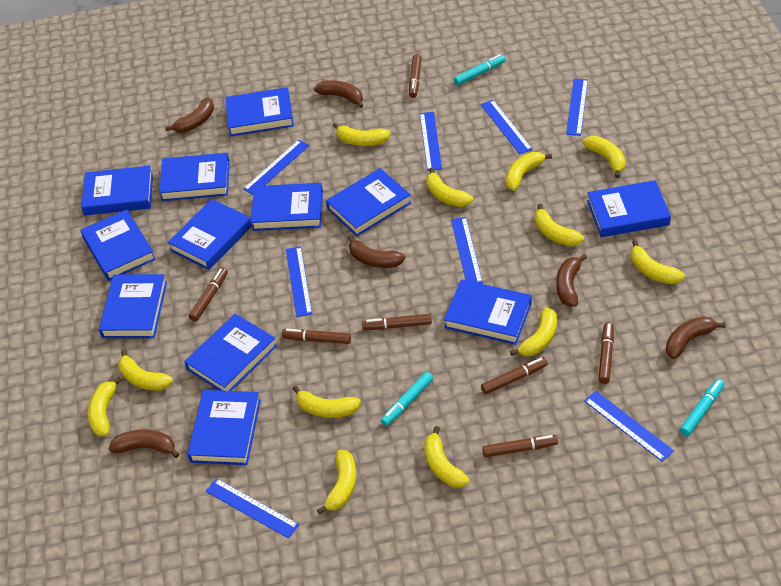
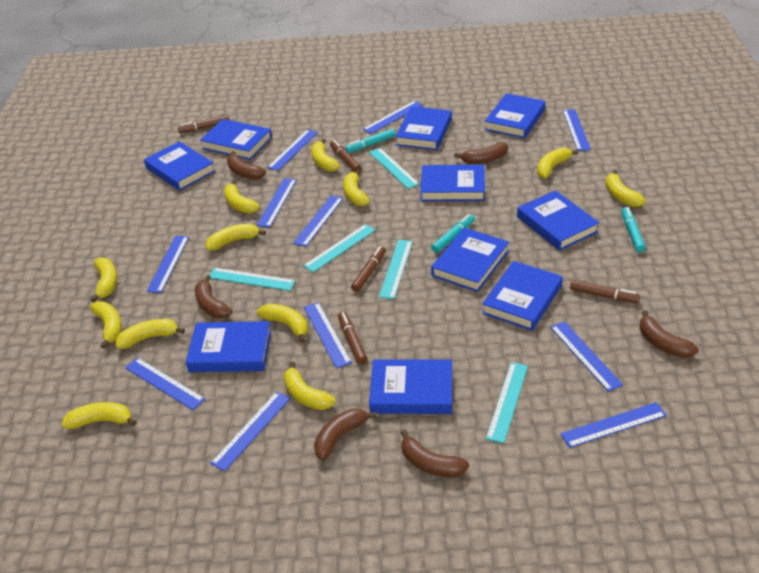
blue book: [80,209,156,281] [81,166,153,215] [99,274,167,338] [159,153,230,201] [168,199,252,270] [184,314,277,391] [187,390,261,465] [225,87,294,136] [251,183,323,231] [326,168,411,236] [444,280,532,345] [587,180,671,237] = 12 -> [144,141,215,191] [186,321,271,372] [200,119,272,160] [369,359,452,414] [395,106,452,150] [420,165,485,201] [431,228,509,292] [482,261,563,331] [485,93,545,138] [517,190,600,251] = 10
blue ruler: [206,478,299,539] [243,140,309,194] [286,246,312,317] [420,112,442,171] [451,217,483,284] [481,100,533,154] [566,79,588,136] [584,391,674,462] = 8 -> [125,358,205,410] [147,236,189,293] [210,392,290,471] [257,178,297,227] [267,129,318,171] [293,195,343,247] [304,302,352,368] [363,101,423,134] [550,321,623,392] [560,402,667,448] [563,109,591,151] = 11
brown marker: [189,268,228,322] [282,329,351,344] [362,314,432,330] [409,54,421,98] [481,357,548,394] [482,435,558,457] [598,322,614,384] = 7 -> [178,115,230,133] [330,140,361,172] [338,312,368,364] [351,246,386,292] [570,280,640,303] = 5
turquoise ruler: none = 0 -> [209,268,296,291] [303,224,375,272] [369,148,419,189] [379,240,413,299] [486,362,528,443] = 5

